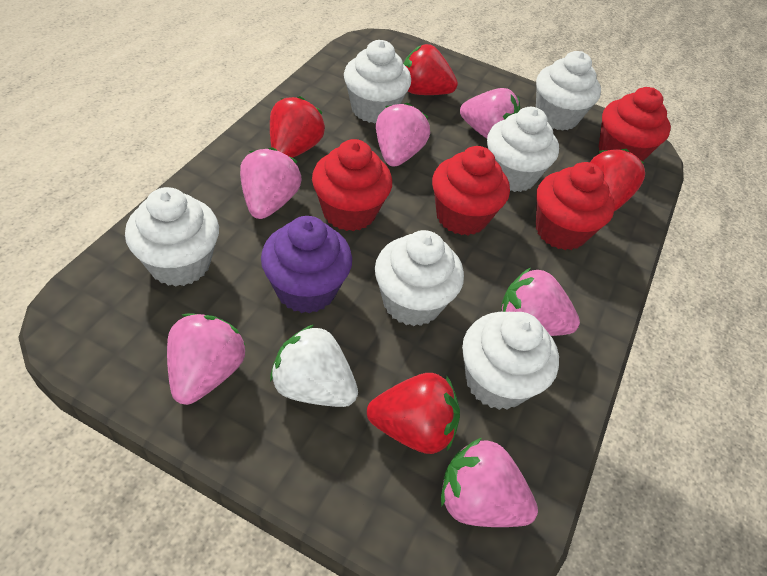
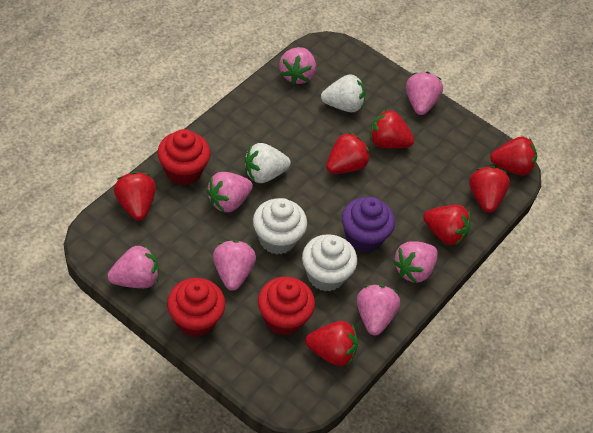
pink strawberry: [167,314,245,405] [240,147,302,219] [376,103,430,167] [441,438,538,527] [460,88,520,138] [501,268,580,336] = 6 -> [108,245,159,288] [206,172,253,212] [213,240,256,291] [279,47,316,85] [357,285,400,335] [393,241,438,283] [406,72,443,115] = 7
red cupcake: [312,139,392,231] [432,146,510,235] [536,162,615,250] [599,87,671,162] = 4 -> [157,129,210,185] [167,278,226,337] [258,277,315,336] = 3
red strawberry: [270,96,325,158] [367,373,460,454] [404,44,458,95] [590,149,645,211] = 4 -> [114,172,156,220] [305,321,358,366] [326,132,370,174] [370,109,414,148] [423,205,471,245] [469,166,510,213] [490,137,537,176] = 7
white cupcake: [125,187,219,287] [344,40,411,124] [375,230,464,326] [462,312,559,410] [487,107,559,192] [536,51,601,131] = 6 -> [253,198,307,255] [302,234,357,291] = 2
white strawberry: [270,325,358,407] = 1 -> [245,143,291,183] [321,74,366,112] = 2

